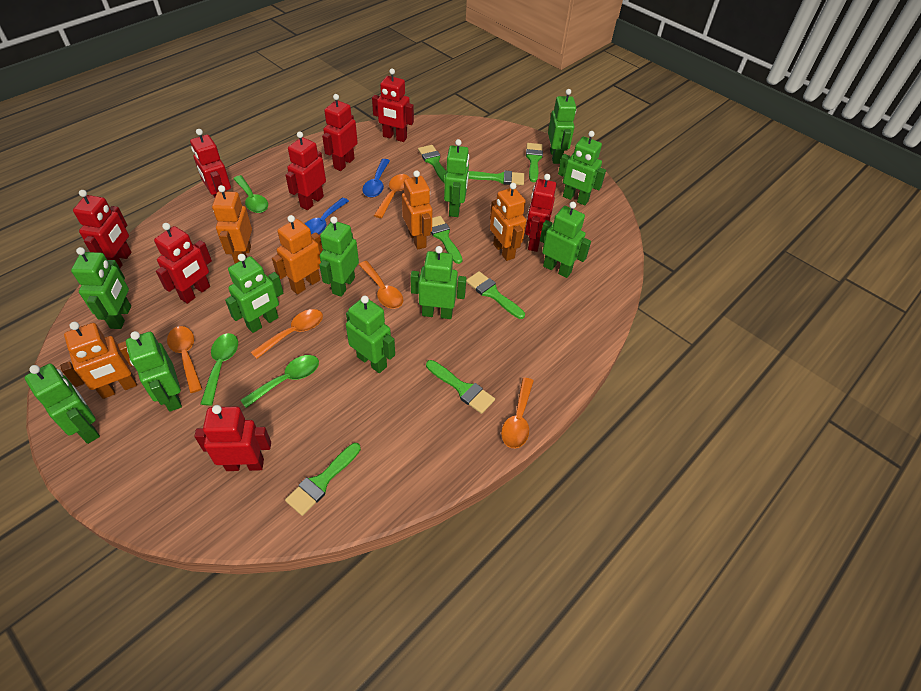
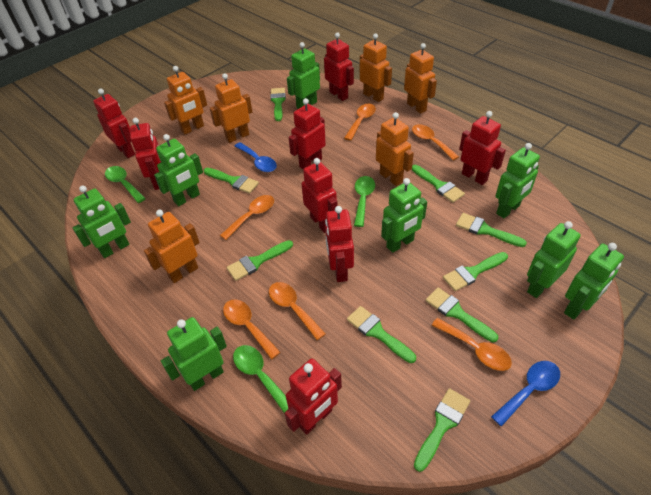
green brush: [285,443,361,516] [418,145,446,183] [426,360,495,414] [431,216,463,264] [466,271,525,319] [468,171,524,185] [526,143,543,182] = 7 -> [204,168,259,193] [227,240,293,281] [270,88,286,121] [347,306,416,363] [411,165,465,203] [414,388,470,472] [425,288,498,342] [443,252,508,291] [456,213,527,247] = 9
green robot: [25,363,100,444] [71,247,131,329] [126,331,182,412] [225,254,283,333] [319,216,359,297] [346,296,395,373] [410,246,466,319] [444,139,469,217] [540,202,591,278] [548,89,576,164] [558,131,606,206] = 11 -> [72,186,131,258] [154,134,203,206] [161,317,227,391] [287,42,320,109] [381,178,427,253] [495,143,540,218] [527,221,581,298] [564,243,624,320] = 8
orange robot: [60,322,137,399] [212,185,252,264] [272,215,323,294] [402,170,432,250] [490,183,526,261] = 5 -> [144,210,200,283] [164,66,207,135] [210,73,252,143] [360,33,392,102] [376,112,414,186] [404,43,437,114] = 6
orange spoon: [167,326,202,393] [251,309,323,359] [359,261,403,309] [374,174,410,218] [501,378,534,448] = 5 -> [220,195,274,240] [223,299,281,360] [269,282,326,340] [344,104,376,141] [412,124,459,161] [432,318,512,371] = 6

